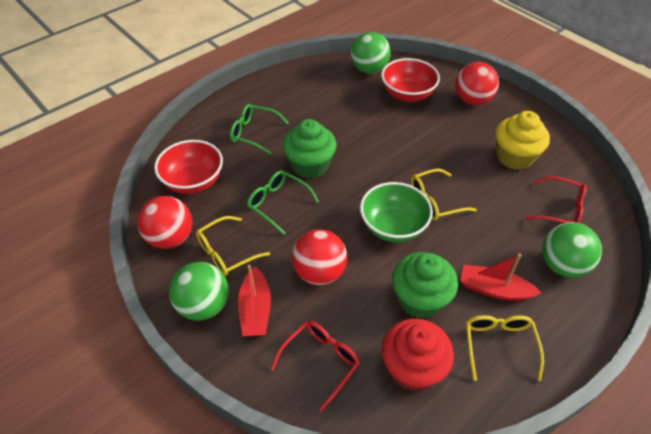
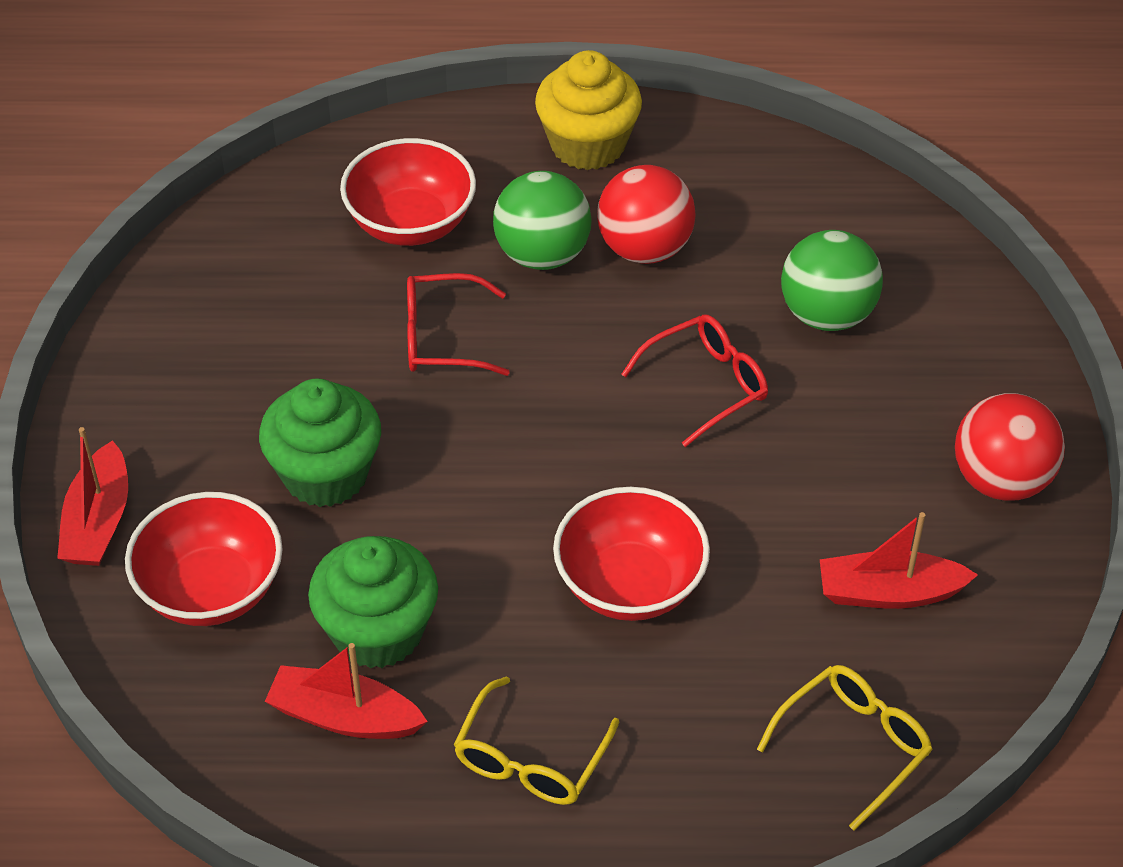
green ball: [169,262,229,321] [351,32,391,74] [542,222,602,277] = 3 -> [493,171,592,270] [781,230,883,331] = 2
green bowl: [360,182,433,242] = 1 -> none = 0
green glasses: [230,104,288,155] [247,170,319,235] = 2 -> none = 0
red ball: [137,196,192,249] [292,229,347,285] [455,62,499,105] = 3 -> [597,165,696,264] [955,393,1065,501] = 2
red boat: [238,265,271,336] [460,254,541,301] = 2 -> [57,427,128,566] [265,643,428,739] [820,512,978,609] = 3
red bowl: [154,140,223,194] [381,58,440,102] = 2 -> [125,492,283,626] [340,138,476,246] [553,487,710,621] = 3
red cupcake: [381,319,454,391] = 1 -> none = 0
yellow glasses: [196,216,270,276] [411,169,477,220] [466,315,544,381] = 3 -> [454,676,619,805] [757,665,933,830] = 2

